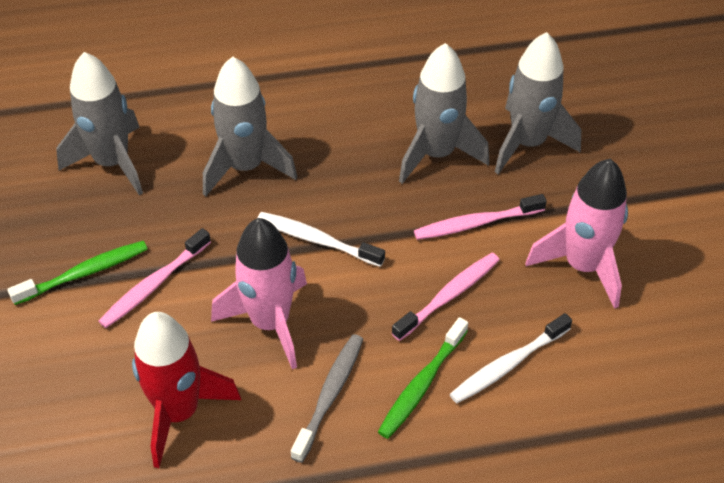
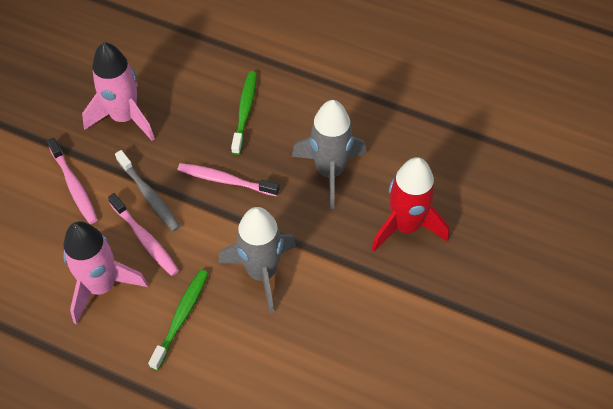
grey rocket: [56,52,143,195] [203,57,297,197] [399,43,489,184] [495,32,581,174] = 4 -> [218,207,296,314] [292,100,367,209] = 2
white toothbrush: [257,212,385,267] [450,313,572,403] = 2 -> none = 0

